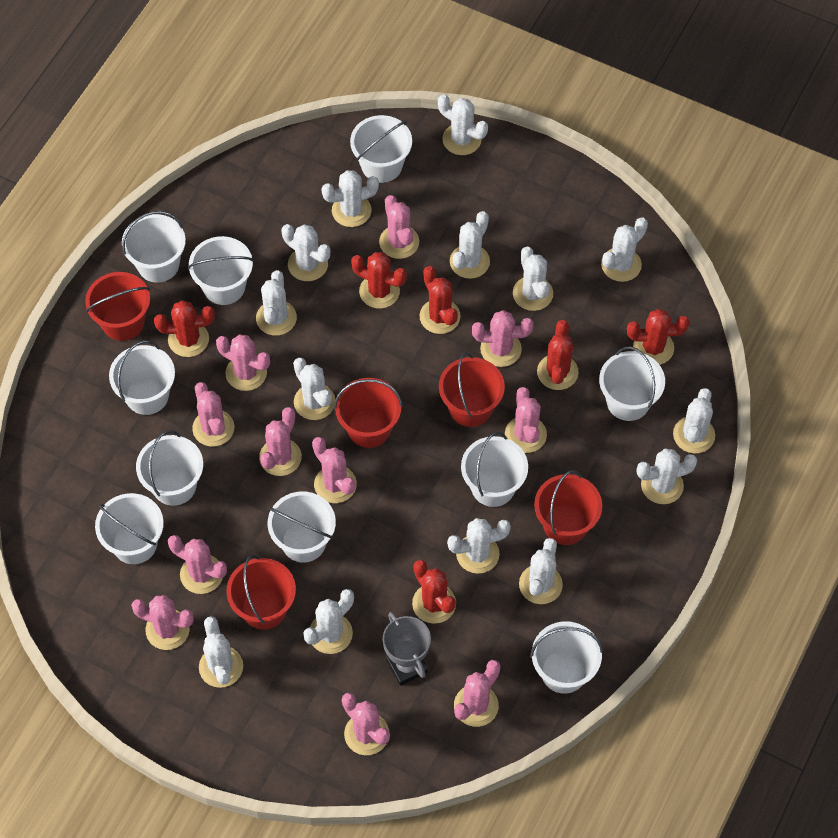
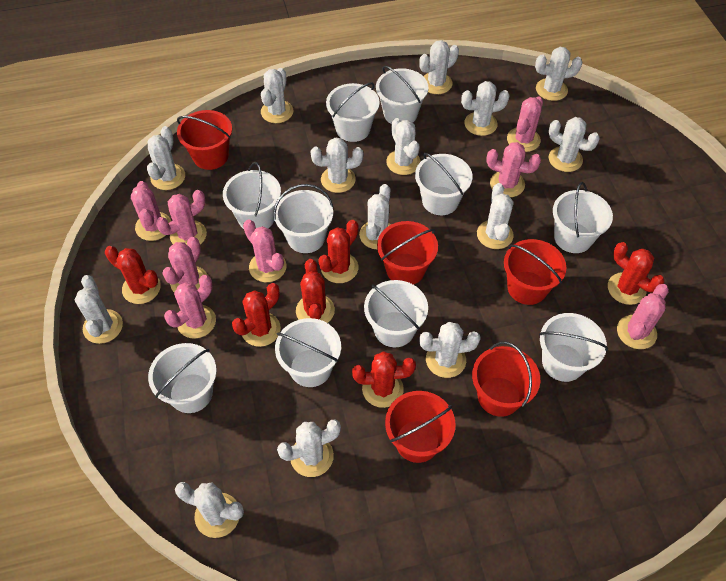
grey trophy: [383,612,431,686] = 1 -> none = 0
pink cactus: [132,595,194,650] [168,535,227,594] [192,382,234,447] [216,335,270,391] [259,407,302,476] [312,437,357,503] [342,693,390,755] [379,195,419,259] [454,660,501,727] [472,310,533,367] [505,387,547,453] = 11 -> [131,181,171,241] [156,190,207,246] [162,237,208,292] [164,275,216,339] [243,219,286,282] [486,142,541,197] [507,97,543,152] [617,284,669,349] = 8

